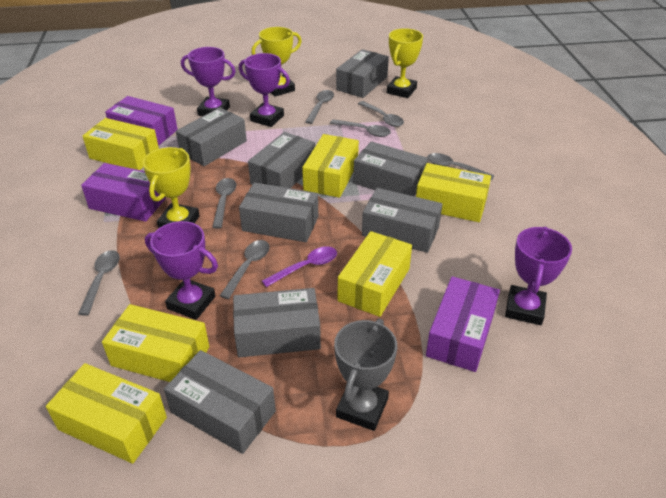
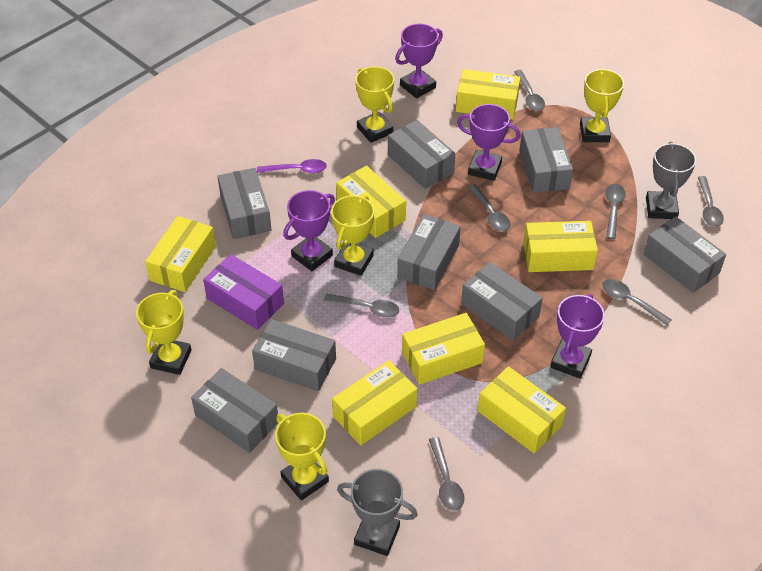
grey trophy: [334,319,397,431] = 1 -> [337,469,418,556] [646,142,696,219] = 2
purple box: [81,163,166,222] [105,96,178,146] [426,276,500,372] = 3 -> [203,254,284,330] = 1
yellow box: [46,363,167,464] [83,118,159,170] [102,304,209,382] [302,134,359,198] [338,231,412,317] [416,163,491,222] = 6 -> [145,216,216,292] [332,360,418,445] [336,166,406,238] [402,313,485,385] [456,69,520,120] [478,366,566,454] [523,221,598,272] = 7
yellow trophy: [143,147,200,229] [252,27,302,97] [387,28,423,98] = 3 -> [136,290,192,375] [275,413,329,501] [331,195,374,276] [355,67,394,143] [580,68,624,142] = 5

